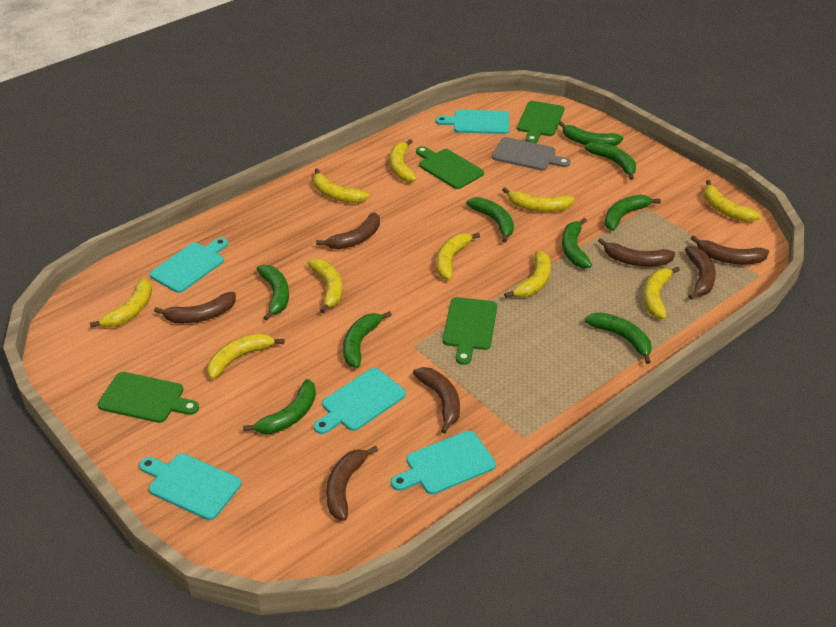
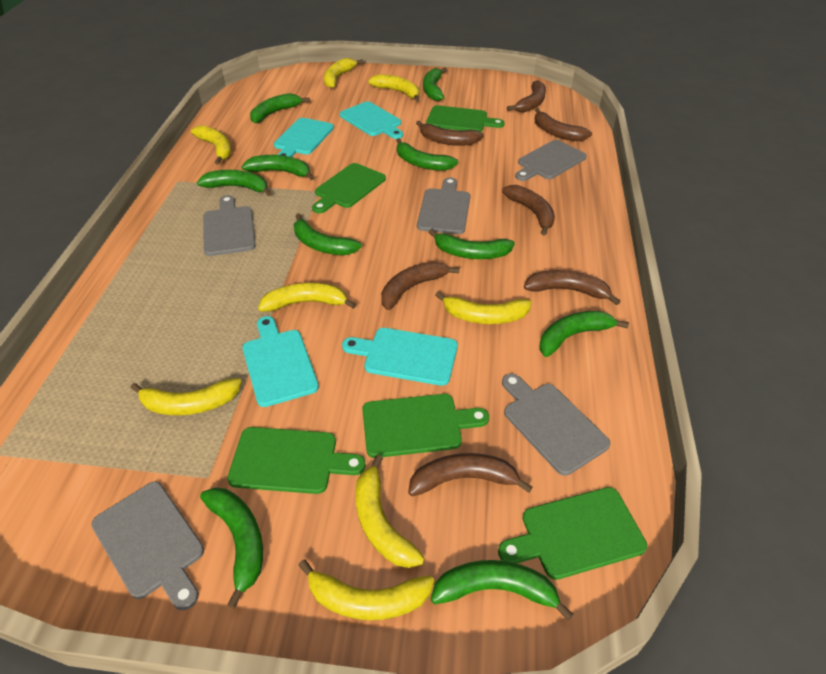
green banana: [243,379,316,434] [257,265,289,321] [343,311,392,368] [466,197,514,243] [559,121,623,146] [562,218,592,269] [585,141,636,180] [585,312,652,364] [604,195,661,231] = 9 -> [197,170,271,196] [200,488,263,608] [241,155,314,180] [250,93,310,123] [294,213,362,255] [396,138,458,171] [423,68,447,101] [428,229,515,259] [431,560,573,620] [539,311,629,357] = 10
green cutting board: [97,372,199,423] [416,146,484,189] [443,297,497,365] [517,101,564,143] = 4 -> [227,427,365,494] [312,163,386,213] [362,394,489,458] [426,105,505,132] [498,487,647,580] = 5
grey cutting board: [492,137,570,171] = 1 -> [91,481,204,610] [203,195,256,256] [417,177,470,234] [502,373,611,476] [515,140,587,181] = 5
turquoise cutting board: [139,453,241,520] [150,238,228,293] [314,368,406,434] [391,431,496,495] [436,110,509,134] = 5 -> [243,316,319,407] [274,118,334,157] [340,101,403,139] [342,328,458,386] = 4
yellow banana: [90,278,152,328] [207,333,284,379] [307,258,342,313] [313,168,369,203] [390,139,417,182] [436,233,480,280] [502,187,574,212] [504,251,551,298] [643,267,680,319] [704,180,761,222] = 10 -> [130,378,242,416] [191,125,231,165] [258,283,356,312] [298,560,434,620] [324,58,363,88] [355,455,425,568] [368,74,419,102] [435,291,532,324] = 8

